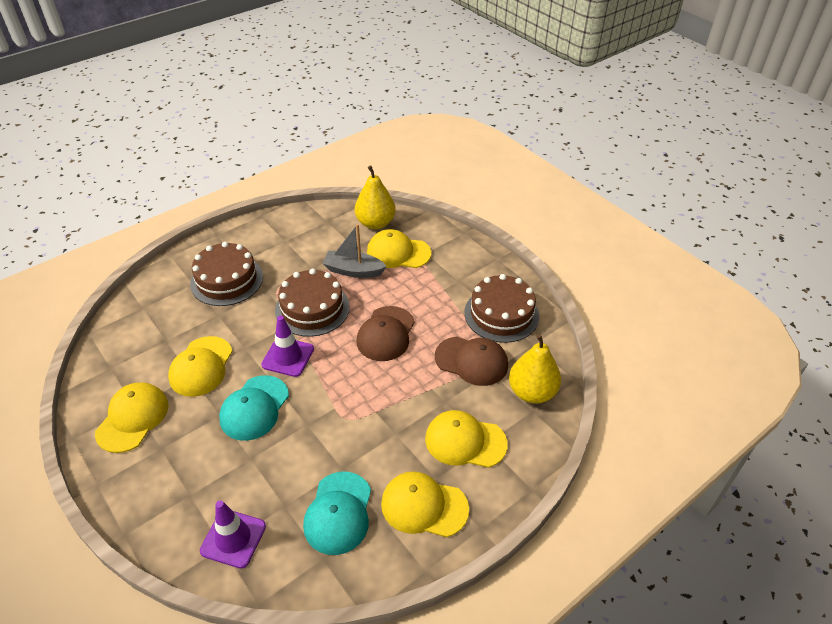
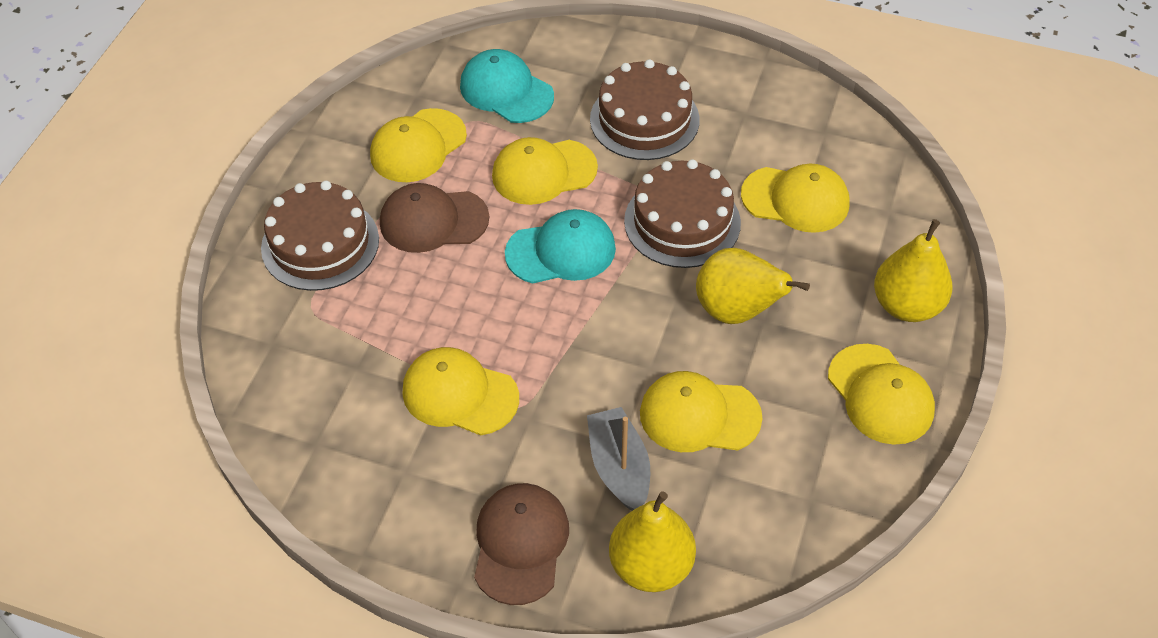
purple traffic cone: [200,500,266,569] [261,316,314,377] = 2 -> none = 0
yellow cap: [95,382,169,453] [168,336,232,397] [367,229,431,268] [381,471,469,537] [425,410,508,468] = 5 -> [370,108,467,182] [403,347,519,435] [492,137,598,205] [640,371,762,452] [741,164,849,233] [828,344,935,445] = 6
yellow pear: [355,165,396,229] [509,334,561,404] = 2 -> [609,491,696,592] [696,248,810,324] [874,219,952,322] = 3

